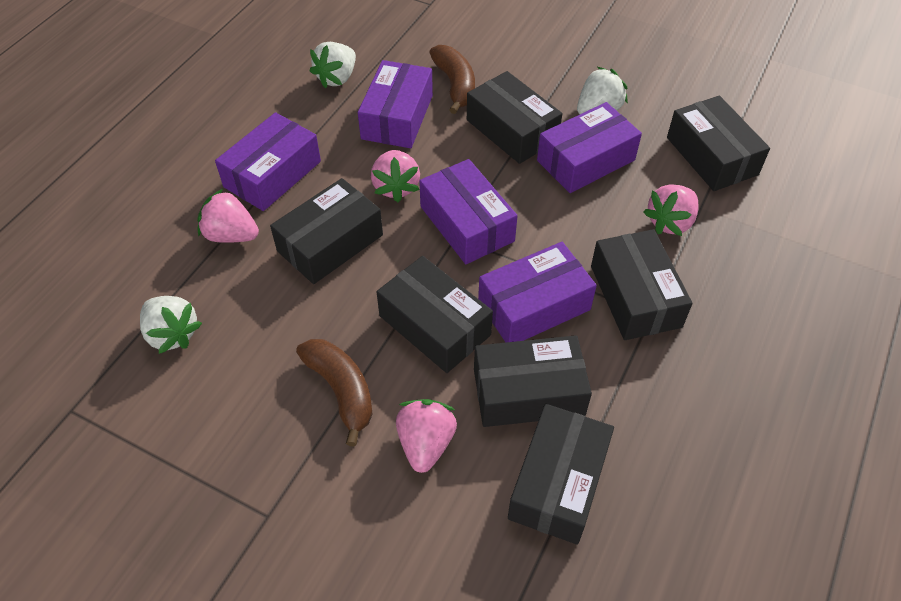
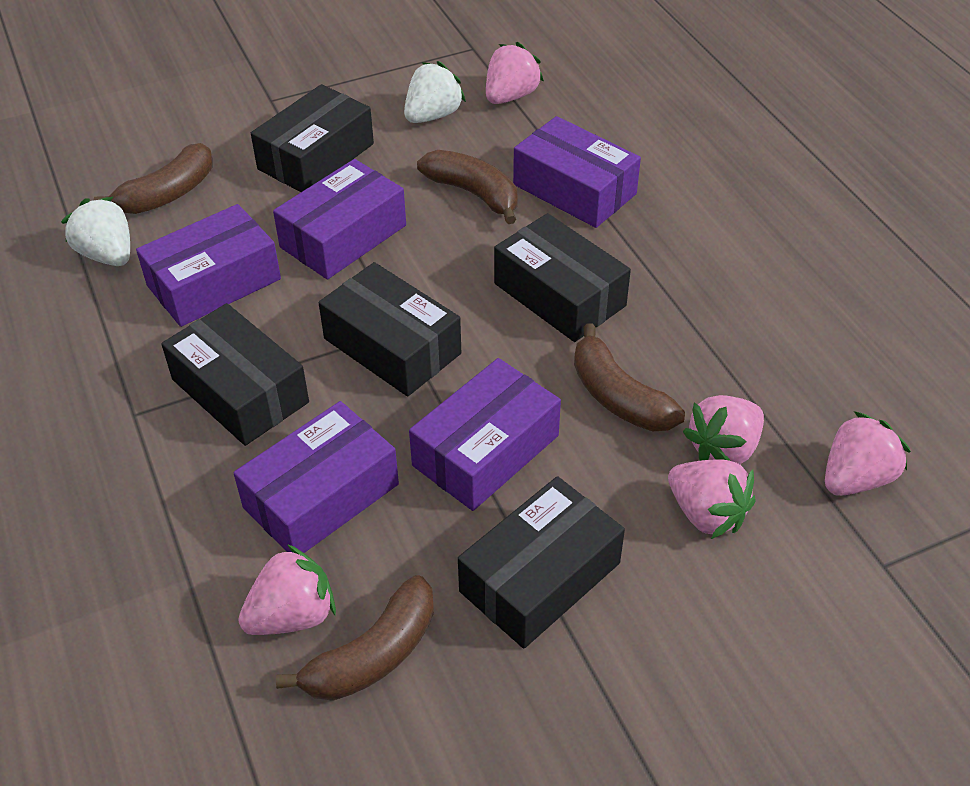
black box: [270,178,383,284] [377,256,493,373] [467,71,562,164] [474,335,592,427] [508,404,614,545] [591,229,693,340] [667,96,770,191] = 7 -> [161,303,309,446] [251,84,374,192] [319,262,461,396] [458,476,625,649] [494,213,631,342] = 5
brown banana: [296,339,373,447] [429,45,475,114] = 2 -> [94,143,212,214] [276,575,434,701] [417,150,518,224] [574,324,685,431] = 4
pink strawberry: [197,189,259,243] [371,150,420,202] [396,399,457,473] [643,184,699,236] = 4 -> [238,544,336,635] [486,42,544,104] [668,459,756,539] [683,395,764,464] [825,411,911,496] = 5
white strawberry: [140,296,202,354] [310,42,356,88] [577,67,628,114] = 3 -> [61,197,130,266] [404,61,466,123] = 2

